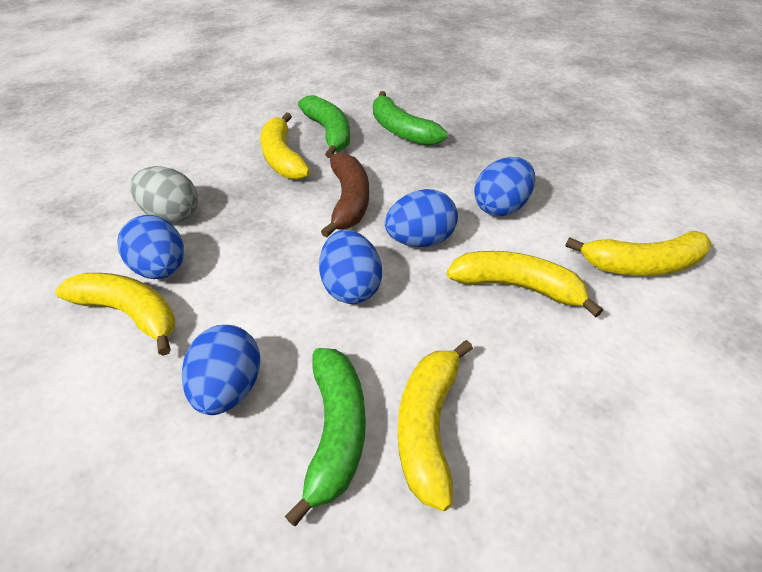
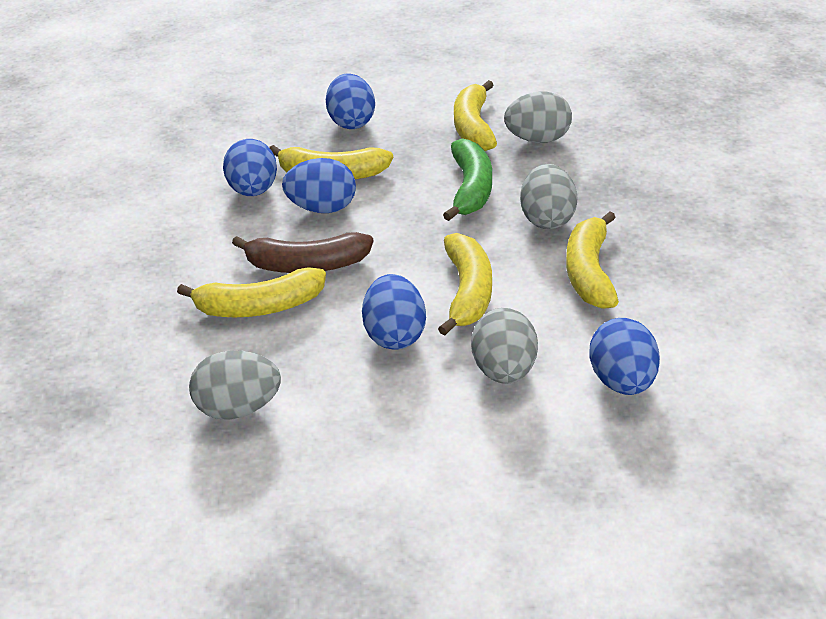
green banana: [285,348,366,526] [298,95,350,158] [373,91,447,146] = 3 -> [443,138,492,221] = 1
grey egg: [130,166,198,223] = 1 -> [189,350,281,420] [471,308,538,384] [504,91,572,143] [520,164,578,229] = 4

